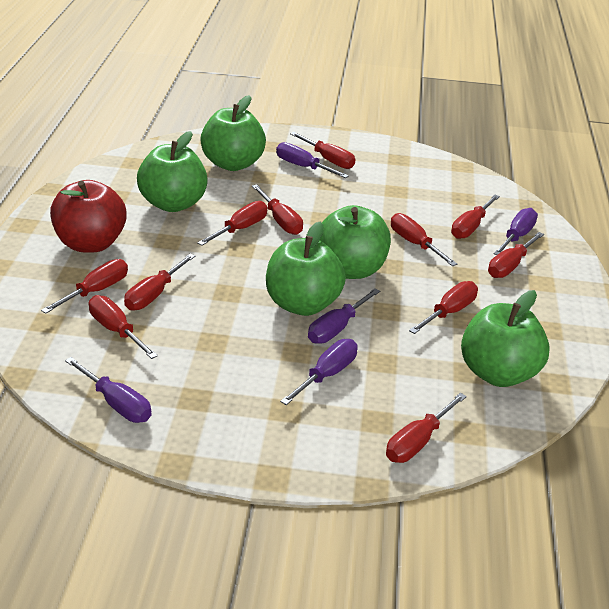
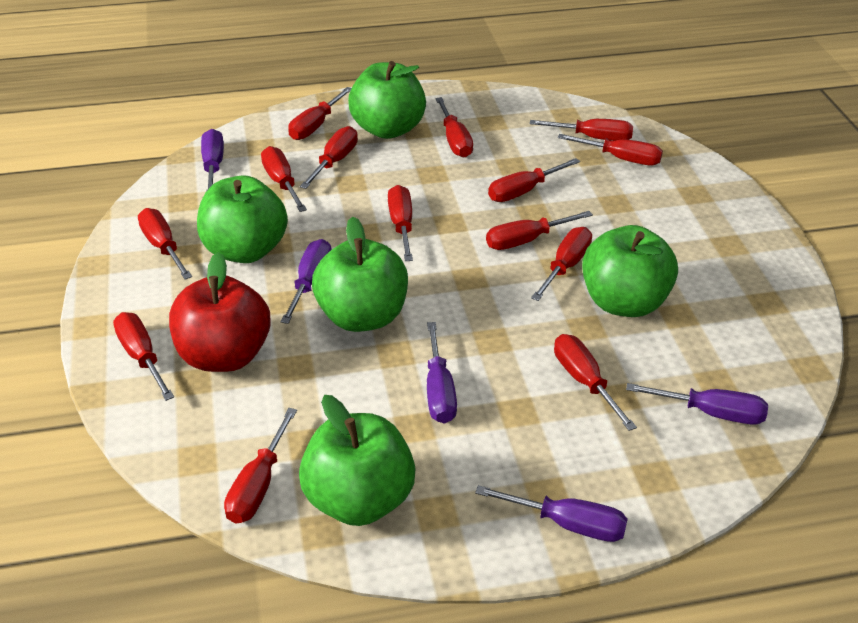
red screwdriver: [41,259,128,314] [89,295,158,359] [124,254,195,311] [197,201,268,246] [252,184,303,235] [290,132,355,169] [386,393,467,463] [391,213,457,266] [409,281,478,334] [451,194,500,239] [488,232,544,278] = 11 -> [113,312,174,401] [138,208,192,279] [224,408,297,523] [261,146,307,212] [288,87,351,140] [300,126,358,189] [388,185,413,261] [436,97,473,157] [486,211,593,250] [488,158,580,202] [530,119,633,141] [531,227,592,301] [554,334,637,431] [558,134,663,166] = 14

